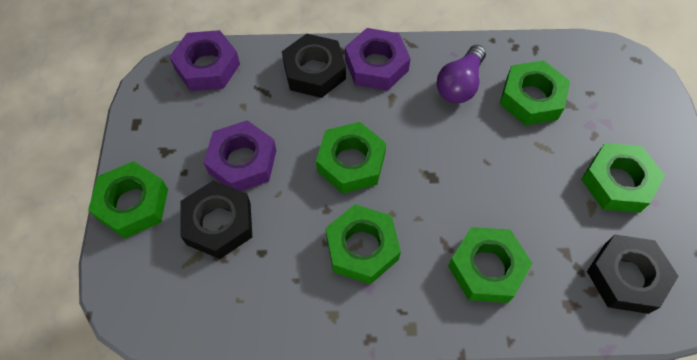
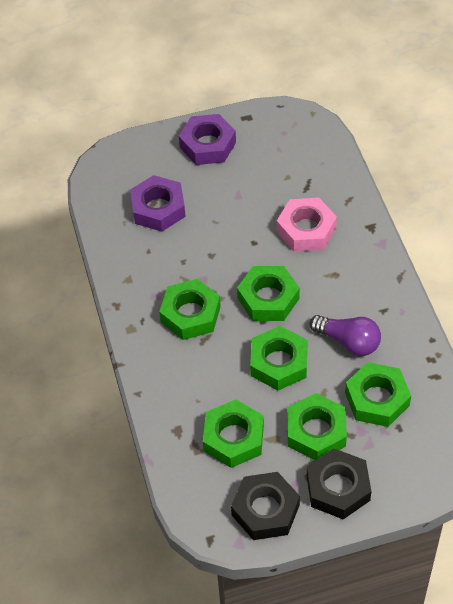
black nut: [180,180,252,259] [282,34,346,98] [587,235,679,314] = 3 -> [231,472,300,540] [307,448,372,519] = 2
pink nut: none = 0 -> [277,198,337,252] = 1
purple nut: [169,30,240,91] [204,120,276,191] [345,28,411,91] = 3 -> [130,175,186,232] [179,114,236,165] = 2

